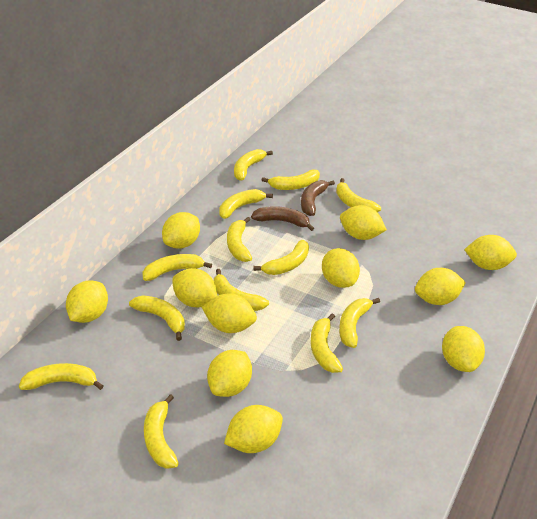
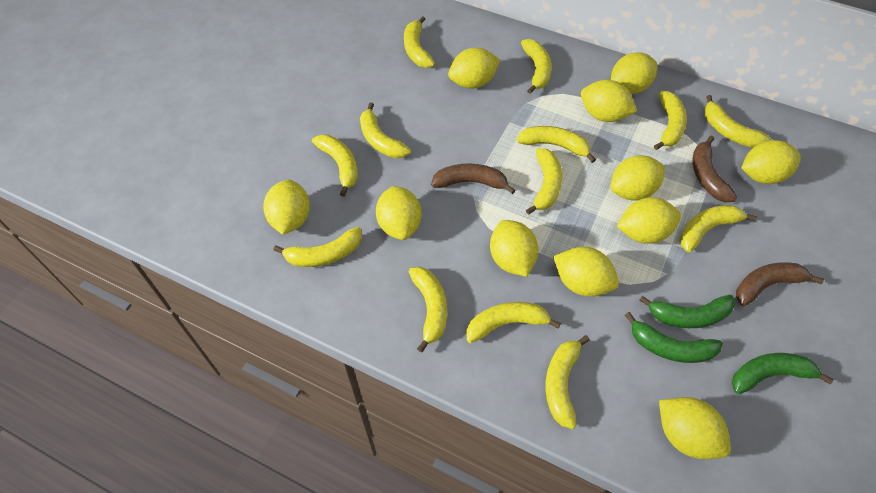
brown banana: [251,206,314,231] [301,180,335,216] = 2 -> [431,163,515,194] [693,136,738,203] [736,262,824,306] = 3
green banana: none = 0 -> [625,312,723,363] [639,295,735,328] [732,353,834,394] = 3

